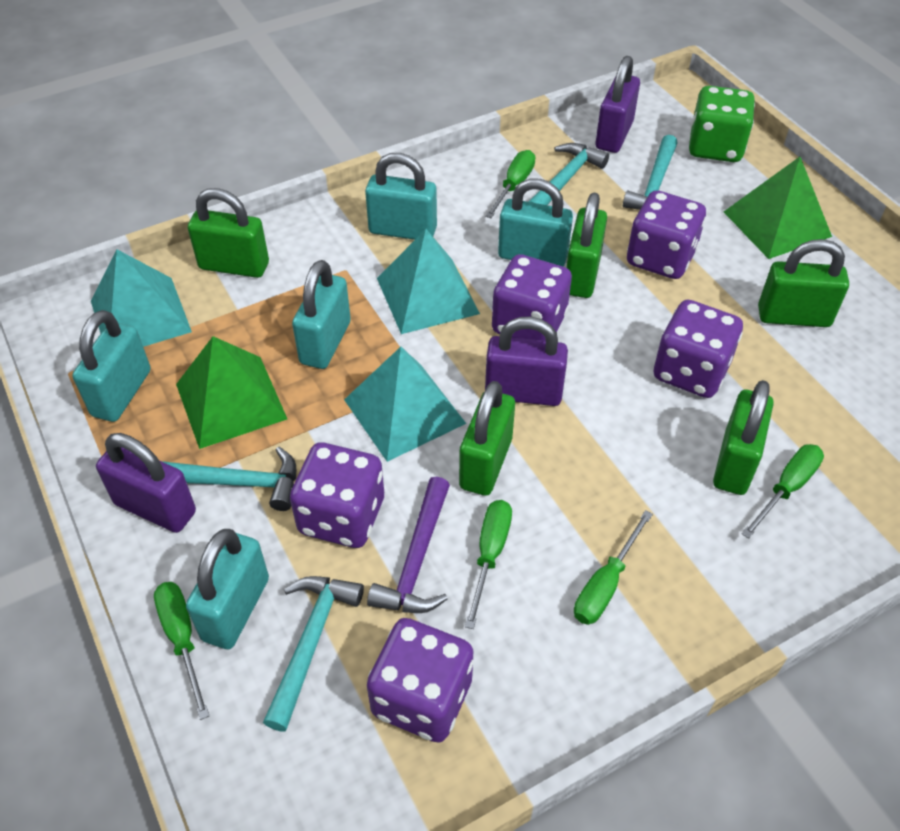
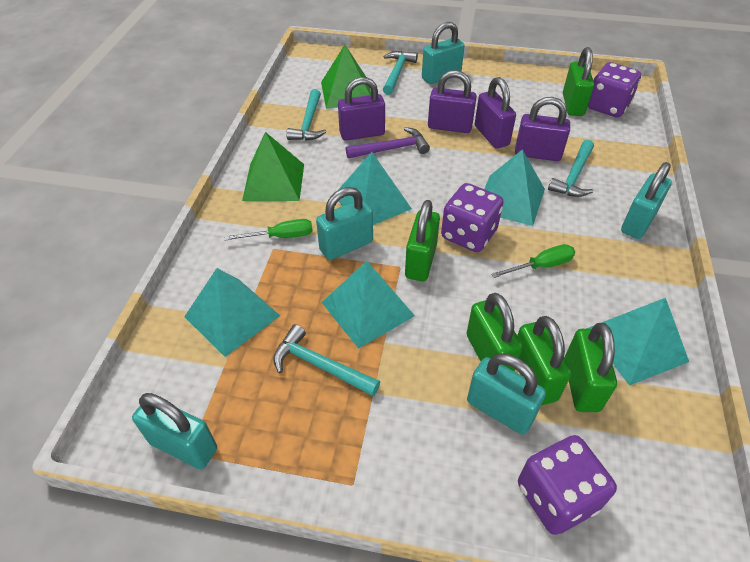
green dice: [689,86,755,162] = 1 -> none = 0
green screwdriver: [154,582,209,720] [465,500,512,629] [485,150,536,218] [574,510,653,625] [742,444,824,539] = 5 -> [224,219,313,240] [491,244,575,278] = 2
purple dice: [290,442,384,548] [367,618,473,742] [492,254,572,341] [627,190,706,279] [654,300,743,398] = 5 -> [441,183,504,252] [518,435,617,535] [588,62,641,117] = 3
purple padlock: [96,433,196,533] [485,317,568,406] [595,56,640,153] = 3 -> [338,77,385,141] [428,70,477,133] [475,77,516,148] [515,97,570,161] = 4
turquoise pyramid: [91,250,192,347] [344,347,466,462] [377,229,480,334] = 3 -> [184,268,280,357] [322,261,415,349] [337,152,412,225] [484,149,545,226] [586,298,689,385] = 5

